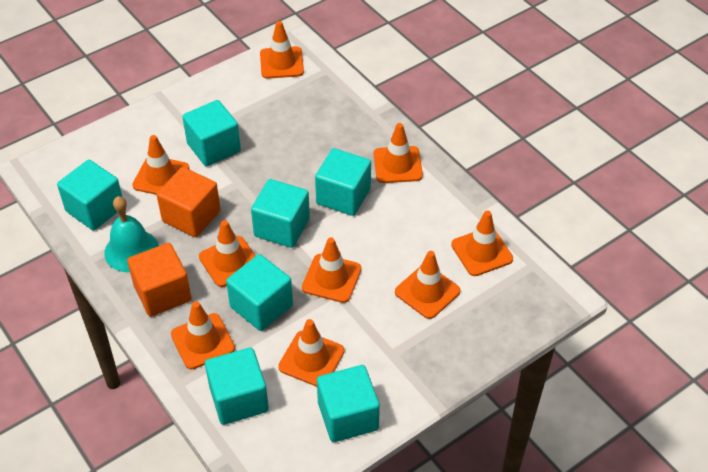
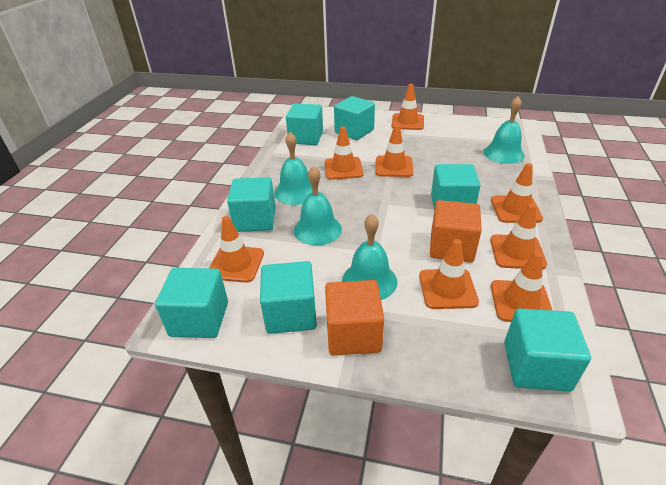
orange traffic cone: [132,135,189,195] [171,301,235,369] [199,220,256,287] [260,21,304,79] [278,319,344,387] [302,237,361,303] [374,123,423,183] [395,251,460,319] [451,211,513,276] = 9 -> [209,216,264,283] [324,126,363,180] [376,124,414,177] [391,84,424,130] [419,239,479,309] [490,203,547,269] [491,163,543,223] [491,251,553,322] = 8
turquoise bell: [104,196,159,272] = 1 -> [274,132,313,205] [294,166,342,246] [342,214,397,300] [484,96,525,164] = 4

